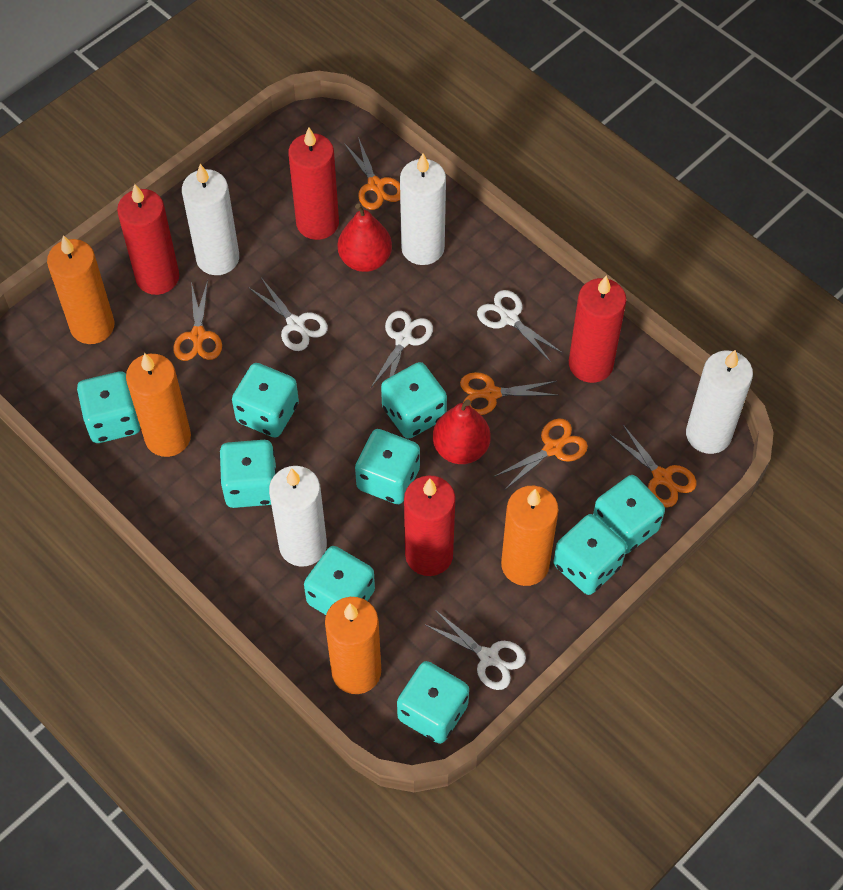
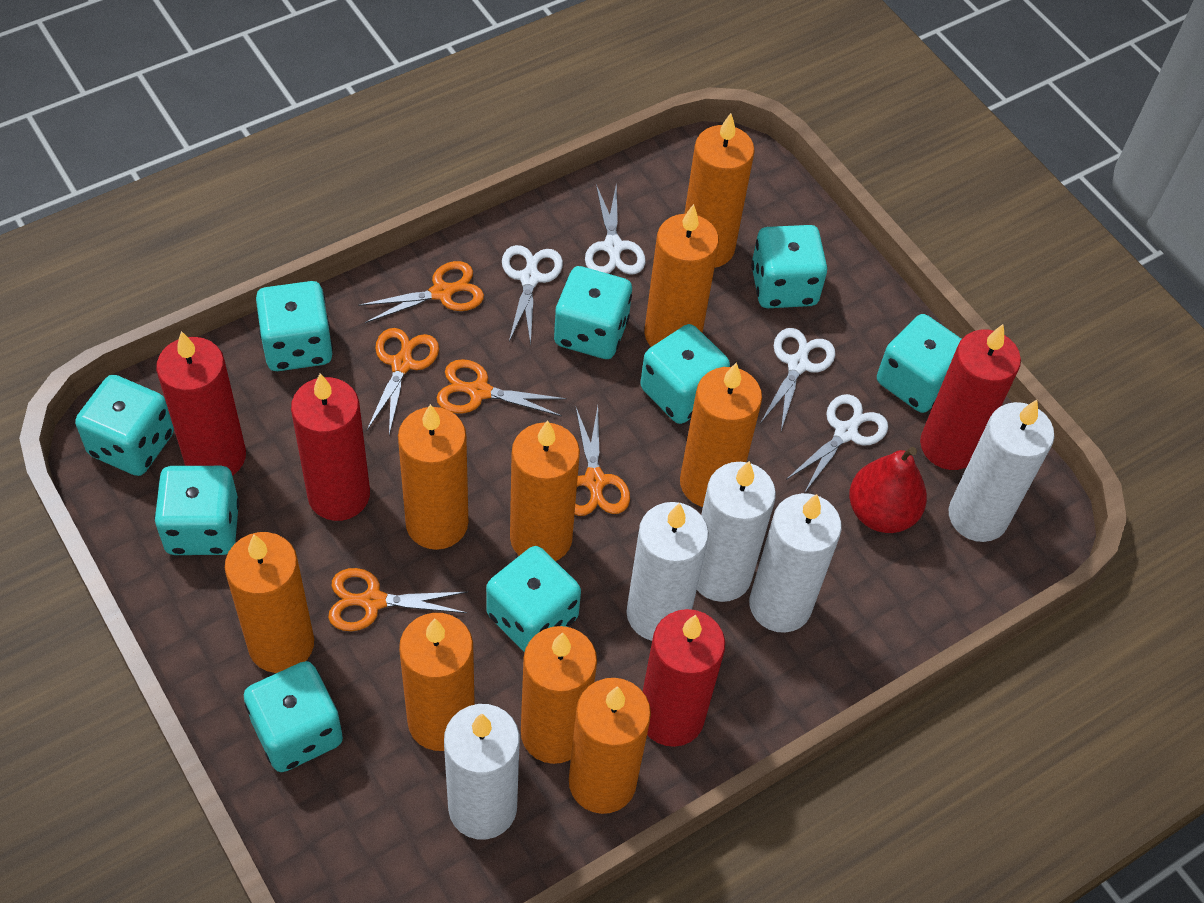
orange candle: [47,235,114,344] [126,353,191,457] [325,597,381,694] [501,486,559,586] = 4 -> [225,532,314,673] [398,404,468,550] [399,613,475,751] [510,420,580,561] [521,626,597,764] [569,678,651,814] [644,204,719,347] [680,362,762,507] [684,113,755,268] = 9
red pear: [338,204,392,272] [433,400,491,464] = 2 -> [849,447,927,533] = 1
white candle: [182,164,239,275] [269,466,327,567] [400,154,446,265] [686,350,753,454] = 4 -> [444,704,520,839] [627,502,709,641] [697,461,776,602] [749,493,842,633] [949,400,1054,542] = 5

